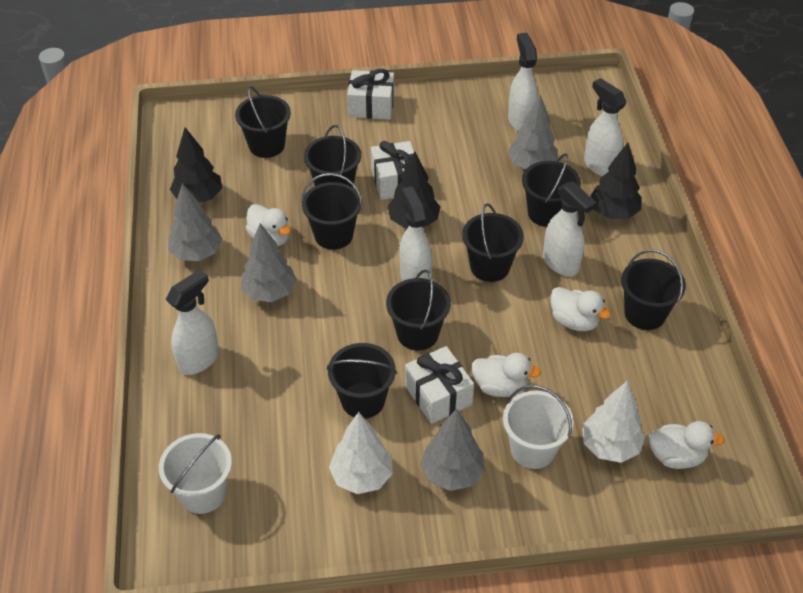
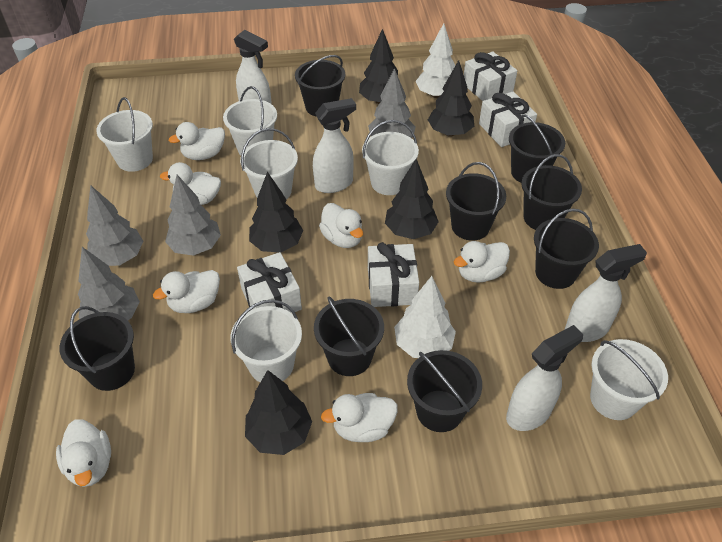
black tree: [170,127,222,203] [388,151,440,228] [590,143,641,219] = 3 -> [245,370,312,455] [249,172,303,252] [359,29,404,104] [385,159,439,239] [428,60,474,137] = 5
white bucket: [159,433,232,514] [503,385,573,469] = 2 -> [96,97,153,172] [223,86,277,155] [230,299,302,382] [240,128,298,200] [362,120,419,195] [590,339,668,420] = 6
white duck: [246,204,291,246] [471,353,541,397] [550,287,611,331] [648,421,725,469] = 4 -> [56,420,111,487] [153,270,220,313] [160,162,221,205] [169,122,225,160] [319,203,363,248] [321,393,398,442] [454,241,510,283] = 7
white gift: [347,69,394,120] [371,141,414,200] [405,346,474,424] = 3 -> [237,252,302,313] [368,242,419,307] [464,51,517,101] [479,92,537,147] = 4
white spray bottle: [166,269,219,375] [399,186,432,281] [508,33,538,131] [543,181,596,276] [584,78,626,176] = 5 -> [234,30,272,104] [313,98,356,193] [506,325,583,431] [565,244,647,342] = 4

